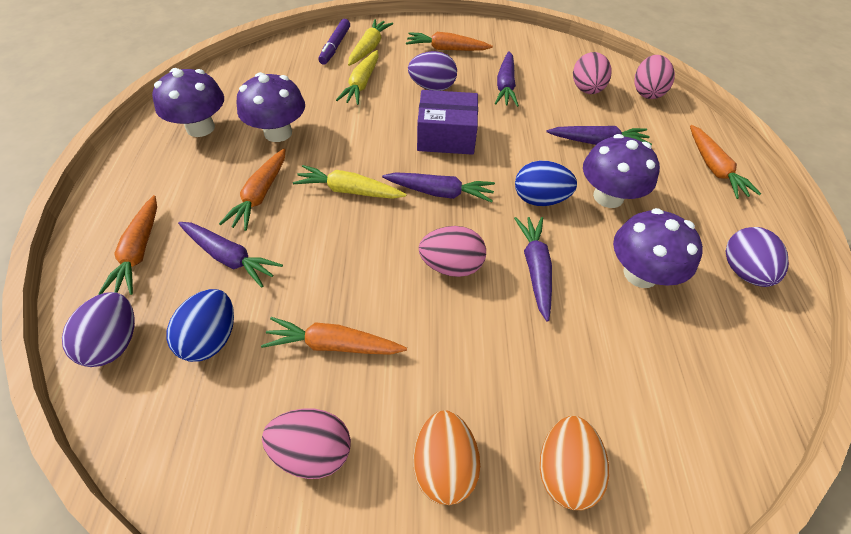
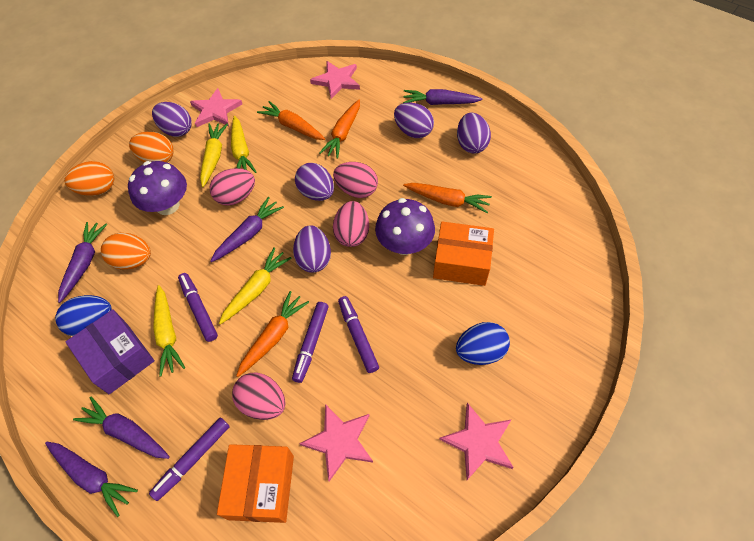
orange box: none = 0 -> [217,444,294,523] [433,221,494,286] = 2
orange carrot: [98,195,157,295] [219,148,286,231] [261,317,407,355] [406,32,493,51] [690,125,761,199] = 5 -> [236,291,309,377] [257,101,325,140] [319,100,360,159] [403,183,492,213] = 4
orange egg: [413,410,480,505] [540,416,609,510] = 2 -> [64,161,114,196] [101,233,151,270] [129,131,174,163] = 3
pink star: none = 0 -> [190,88,242,127] [299,404,373,481] [310,61,360,99] [439,403,514,480] = 4
purple egg: [62,292,135,367] [408,51,457,91] [725,227,789,287] = 3 -> [152,102,192,137] [293,225,331,273] [295,163,334,201] [394,102,434,138] [457,113,491,154] = 5
purple marker: [318,19,350,65] = 1 -> [149,417,230,501] [178,273,218,342] [292,302,328,383] [338,296,379,373] = 4
purple mushroom: [152,68,224,137] [237,72,305,142] [583,134,660,208] [613,208,703,288] = 4 -> [128,161,187,215] [375,198,435,255] = 2
yellow carrot: [293,165,407,199] [336,50,379,105] [348,19,393,66] = 3 -> [153,285,185,376] [200,124,228,187] [219,247,292,324] [231,116,257,173] = 4

